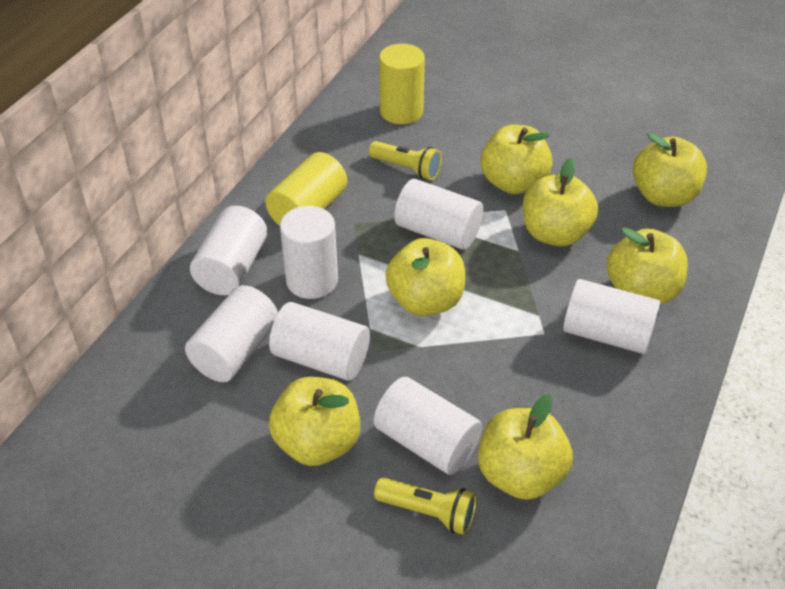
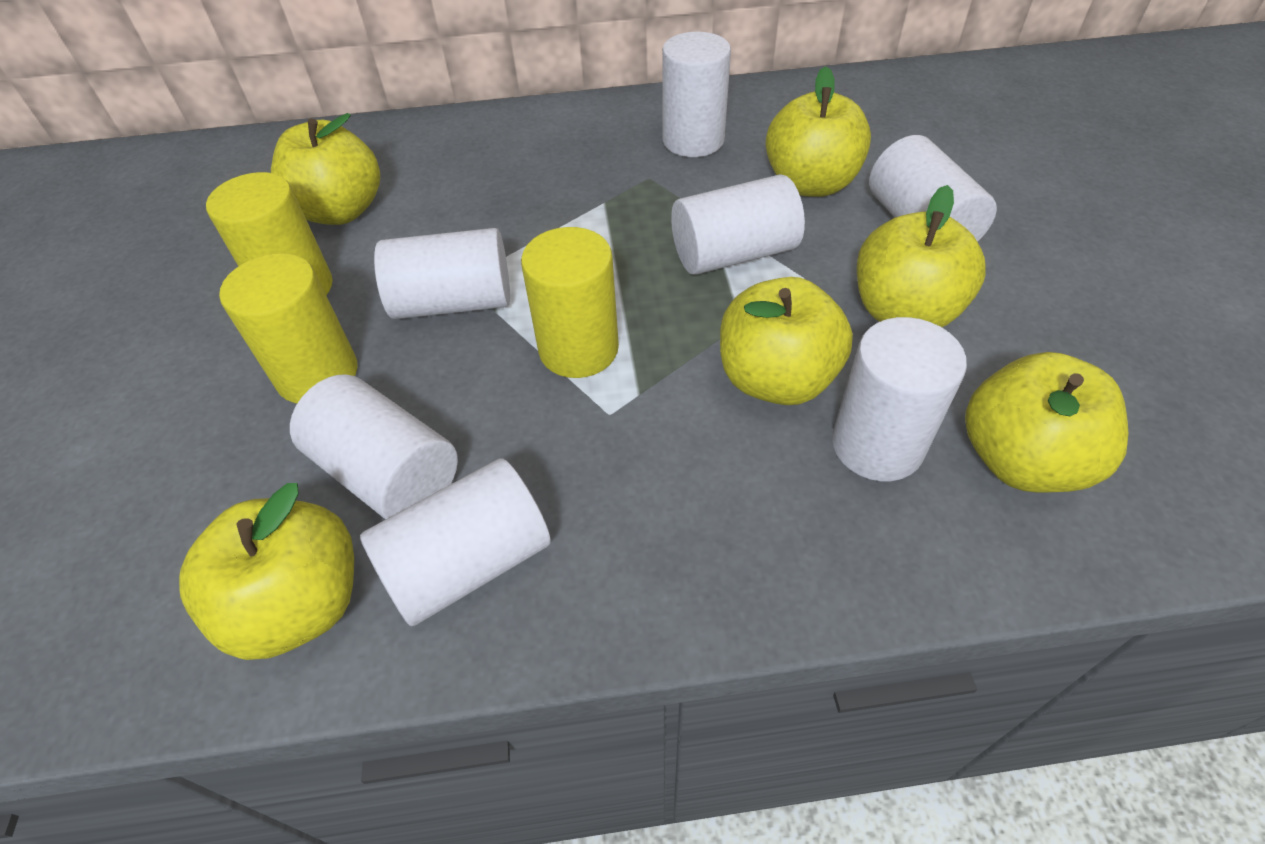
yellow apple: [269,377,360,466] [386,238,465,316] [478,394,573,500] [481,125,553,194] [523,158,598,246] [607,228,688,304] [633,132,707,207] = 7 -> [179,483,354,660] [271,113,380,225] [720,277,853,405] [766,66,871,197] [857,185,986,327] [965,352,1128,492] = 6
yellow cylinder: [265,152,347,226] [379,44,425,124] = 2 -> [206,172,333,295] [219,253,357,403] [521,227,619,378] = 3
yellow flashlight: [369,141,442,180] [374,477,477,535] = 2 -> none = 0

